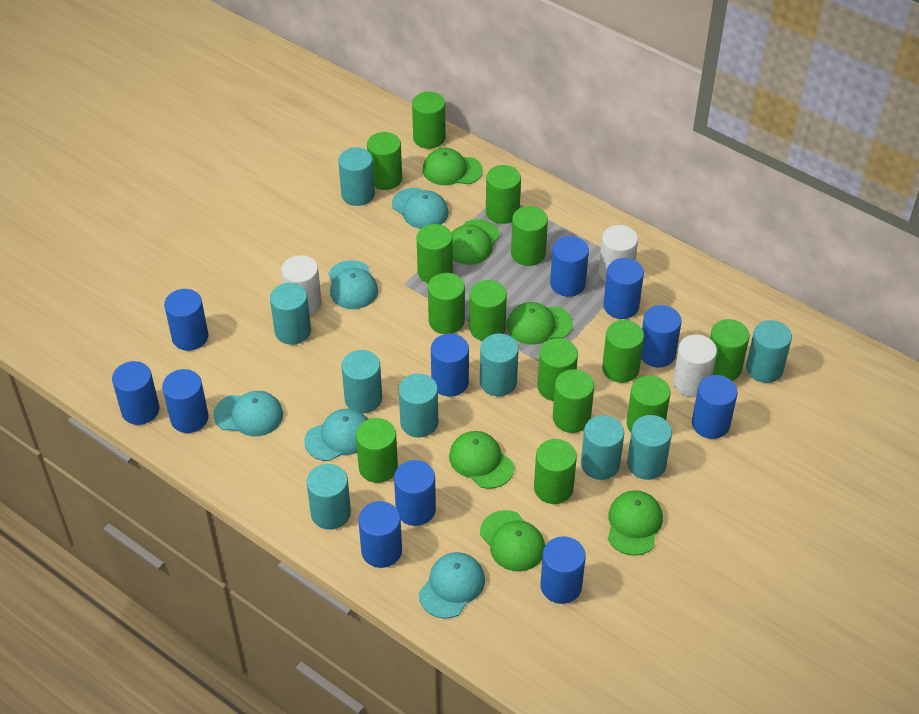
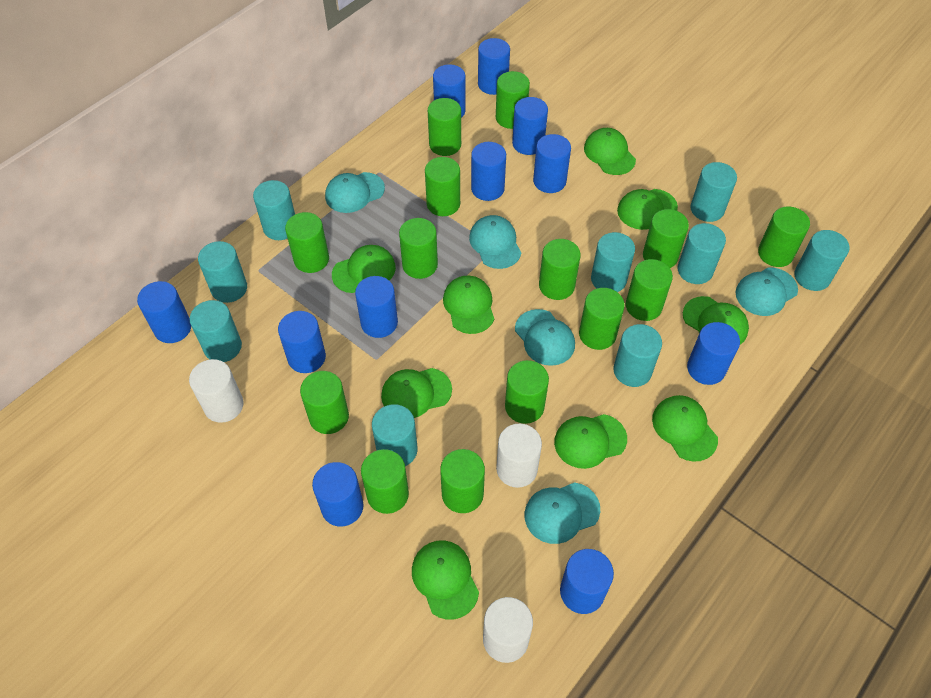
green cap: [423,148,483,185] [449,431,514,489] [451,219,500,265] [480,510,545,572] [507,302,573,345] [608,490,663,556] = 6 -> [332,245,396,293] [381,368,452,418] [412,540,479,620] [443,276,494,334] [554,414,627,469] [584,128,636,175] [617,189,678,230] [652,395,718,462] [683,296,749,345] = 9

